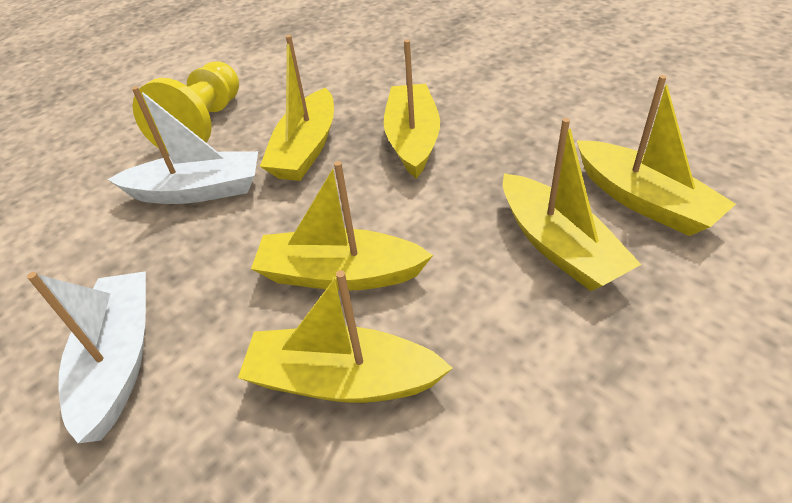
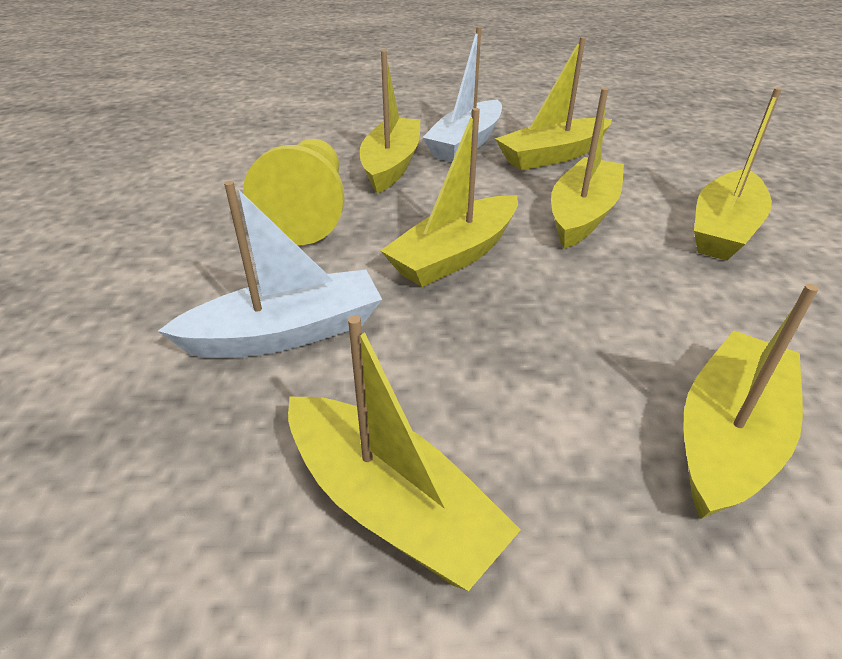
yellow boat: [238,270,453,403] [251,161,433,290] [260,35,334,181] [384,39,440,178] [503,118,642,291] [577,75,736,236] = 6 -> [288,315,521,591] [360,50,421,194] [380,108,518,287] [495,37,612,170] [551,88,624,249] [683,284,819,519] [694,88,782,261] = 7

